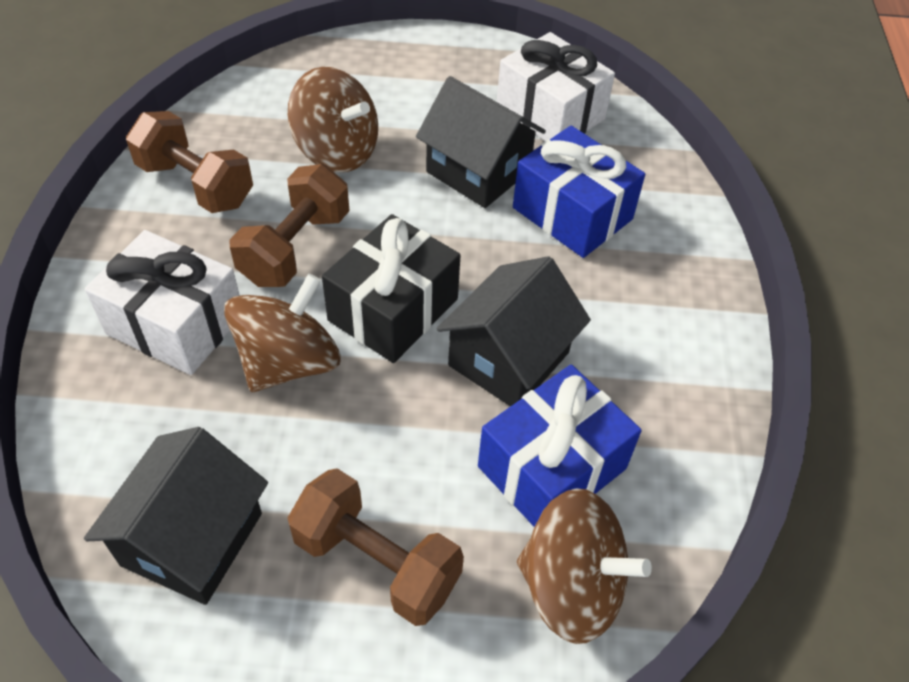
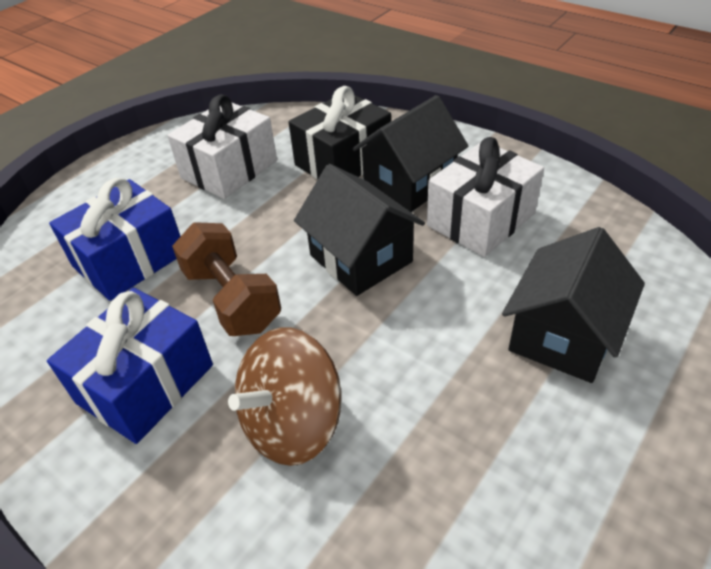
brown dumbbell: [126,111,253,213] [229,164,349,287] [288,468,464,626] = 3 -> [172,222,281,336] = 1
brown spinning top: [224,274,341,392] [288,67,378,172] [517,488,652,644] = 3 -> [228,327,341,466] = 1

